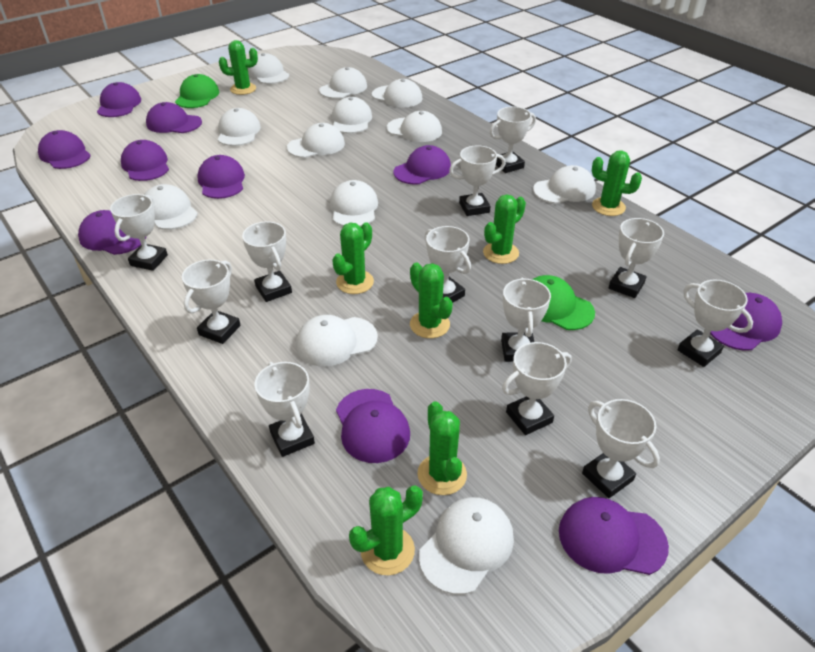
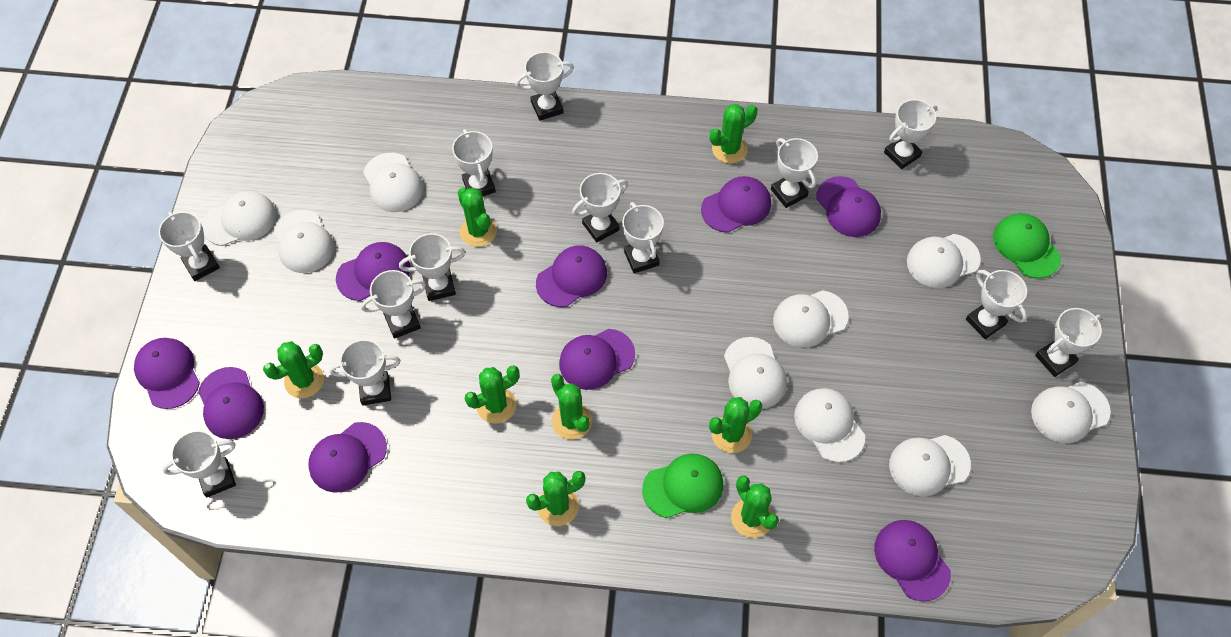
green cactus: [219,40,258,95] [332,222,374,294] [349,485,423,575] [410,263,453,338] [417,401,467,495] [483,194,526,264] [592,151,642,216] = 7 -> [263,341,324,398] [457,188,497,247] [465,366,519,424] [526,471,586,526] [551,374,592,440] [709,397,762,453] [710,104,757,164] [731,476,779,538] = 8
purple cap: [38,130,91,169] [78,210,146,255] [97,82,142,117] [121,140,169,181] [146,102,202,133] [197,155,245,199] [336,389,410,463] [394,145,451,185] [559,497,669,575] [710,293,782,351] = 10 -> [134,338,200,409] [198,367,264,439] [308,422,387,493] [336,242,410,301] [536,246,607,307] [559,329,635,390] [701,176,771,233] [816,176,881,237] [874,520,951,601] = 9
white cap: [144,184,198,230] [218,108,261,146] [248,53,289,84] [287,123,345,158] [296,315,378,367] [319,67,367,99] [330,180,378,227] [332,97,372,134] [372,79,423,108] [387,111,442,142] [419,497,514,595] [533,165,596,204] = 12 -> [202,191,277,246] [274,210,334,273] [363,153,423,212] [724,337,787,409] [773,290,849,348] [794,388,865,462] [889,435,971,496] [907,234,981,288] [1031,382,1111,443] = 9
white trophy: [110,194,168,271] [182,260,241,344] [242,221,292,302] [255,362,315,457] [425,226,471,302] [449,145,506,216] [490,107,536,173] [501,278,551,362] [502,342,572,435] [582,399,660,498] [609,218,664,298] [677,280,753,367] = 12 -> [159,212,220,281] [162,430,236,497] [330,339,401,405] [361,270,426,339] [399,233,466,301] [452,129,496,196] [515,52,574,121] [572,173,628,243] [622,202,664,273] [771,138,818,208] [884,99,937,169] [966,270,1027,339] [1035,308,1102,377] = 13

